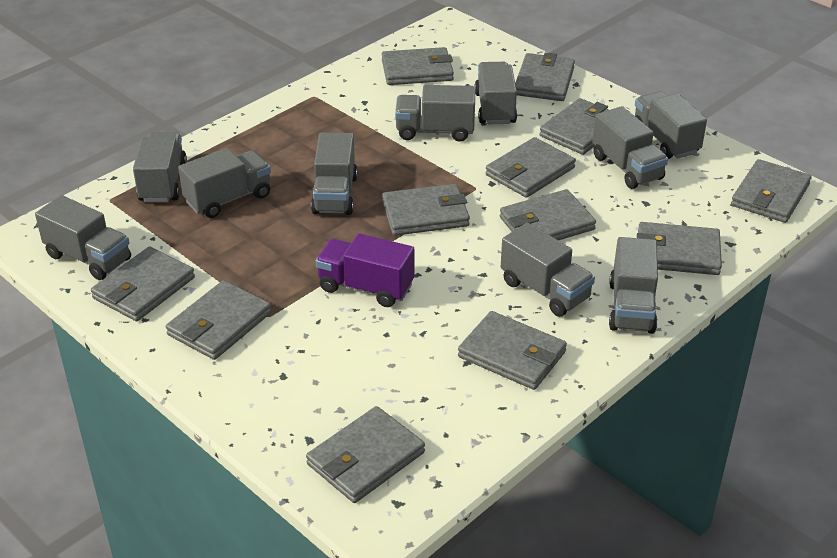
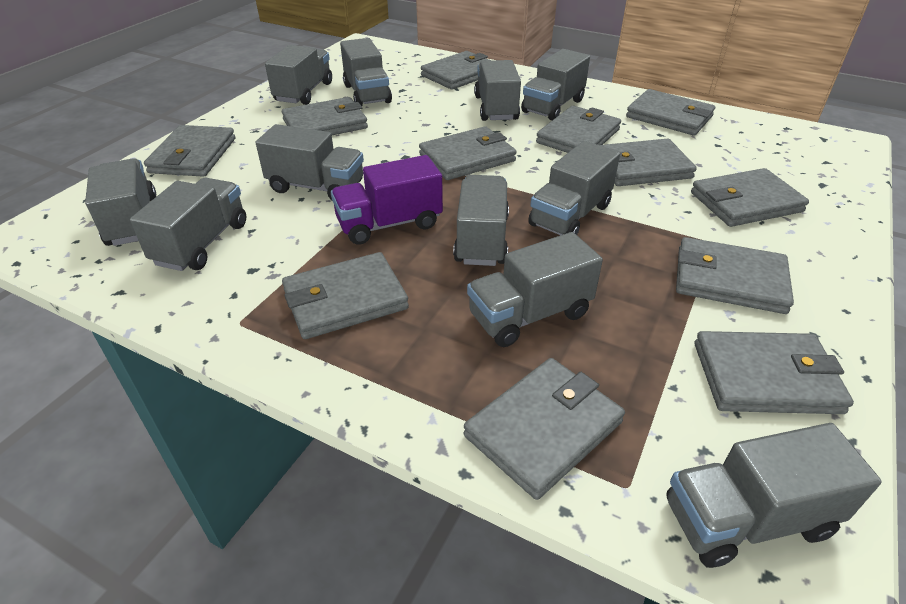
grey truck: [35,195,131,280] [133,132,187,202] [178,148,271,218] [311,133,358,215] [395,85,475,142] [475,62,517,124] [501,223,595,317] [592,106,668,189] [609,237,658,334] [635,91,707,159] = 10 -> [85,158,156,246] [130,178,246,271] [256,124,364,200] [265,45,332,105] [340,38,392,106] [453,175,509,266] [467,232,603,347] [474,60,521,121] [521,49,590,121] [528,141,620,235] [666,423,882,568] = 11

